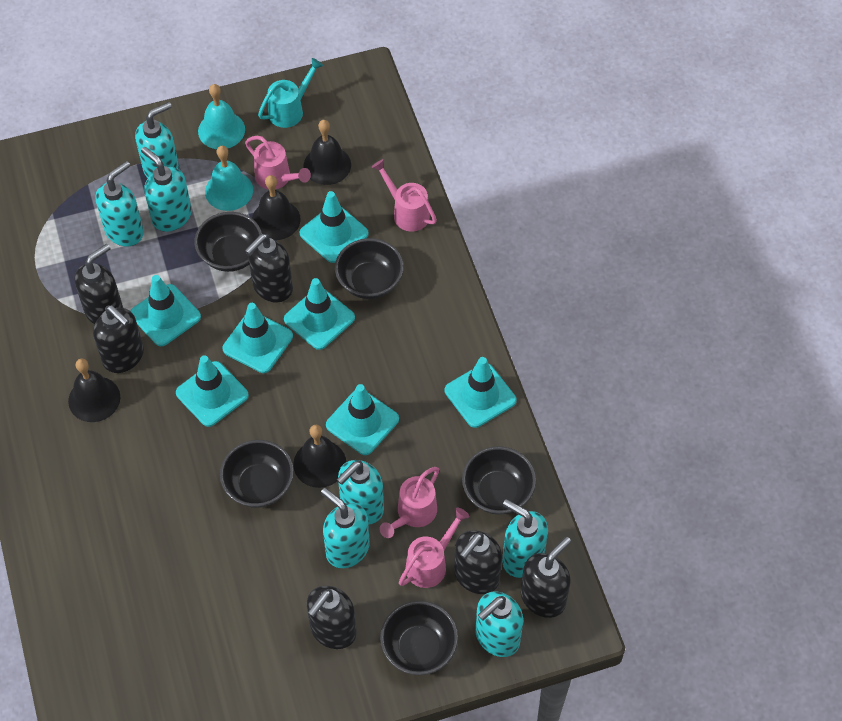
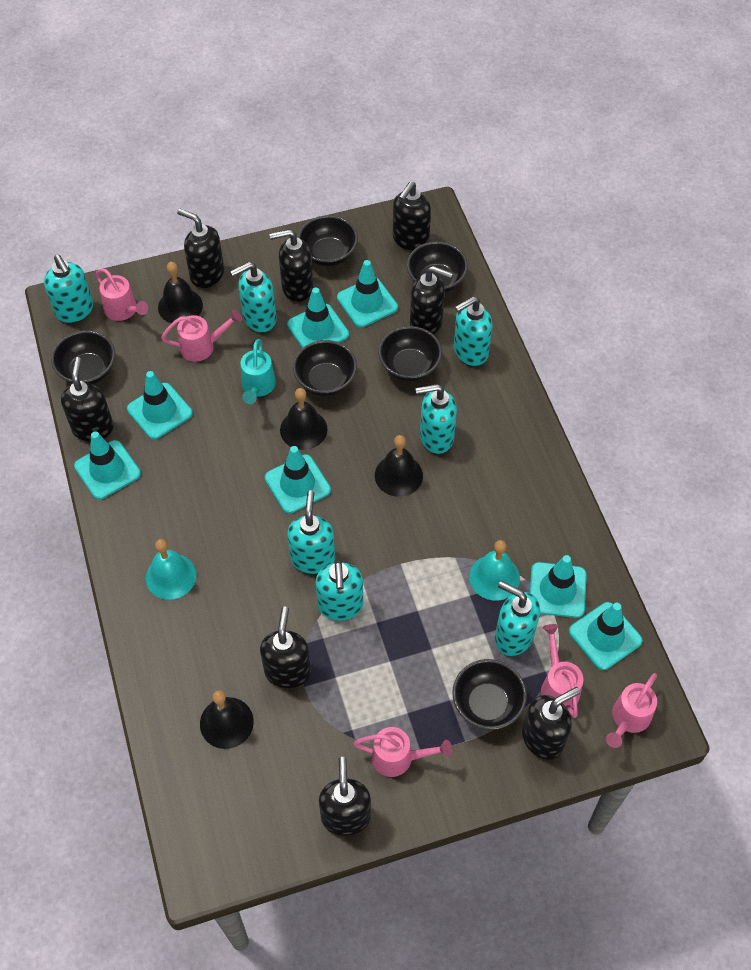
black bowl: [194,212,262,272] [220,440,294,508] [335,238,404,299] [380,601,458,675] [462,446,536,515] = 5 -> [51,330,115,385] [293,340,357,396] [298,215,358,266] [378,326,442,381] [407,241,468,292] [452,659,527,730] = 6
black soap dispenser: [74,244,123,324] [93,305,144,373] [245,234,293,303] [307,586,357,649] [454,530,502,594] [521,537,571,618] = 6 -> [61,357,114,442] [177,209,224,288] [260,607,311,688] [269,229,313,302] [319,757,371,836] [393,182,431,251] [410,266,453,335] [522,687,580,760] = 8
pink watering can: [245,136,311,190] [371,159,437,231] [379,467,439,538] [399,507,470,588] = 4 -> [95,268,148,321] [161,310,242,362] [353,727,452,777] [541,624,583,718] [606,673,657,748] = 5

